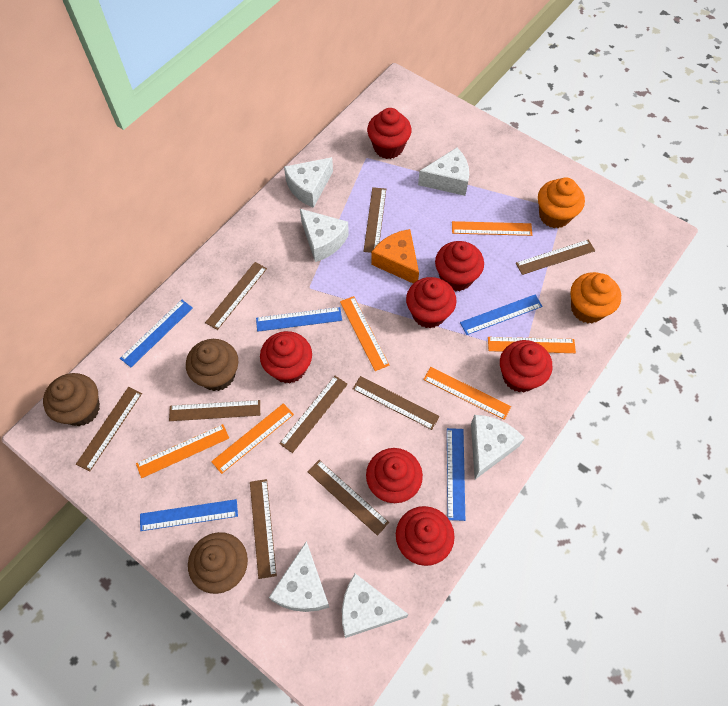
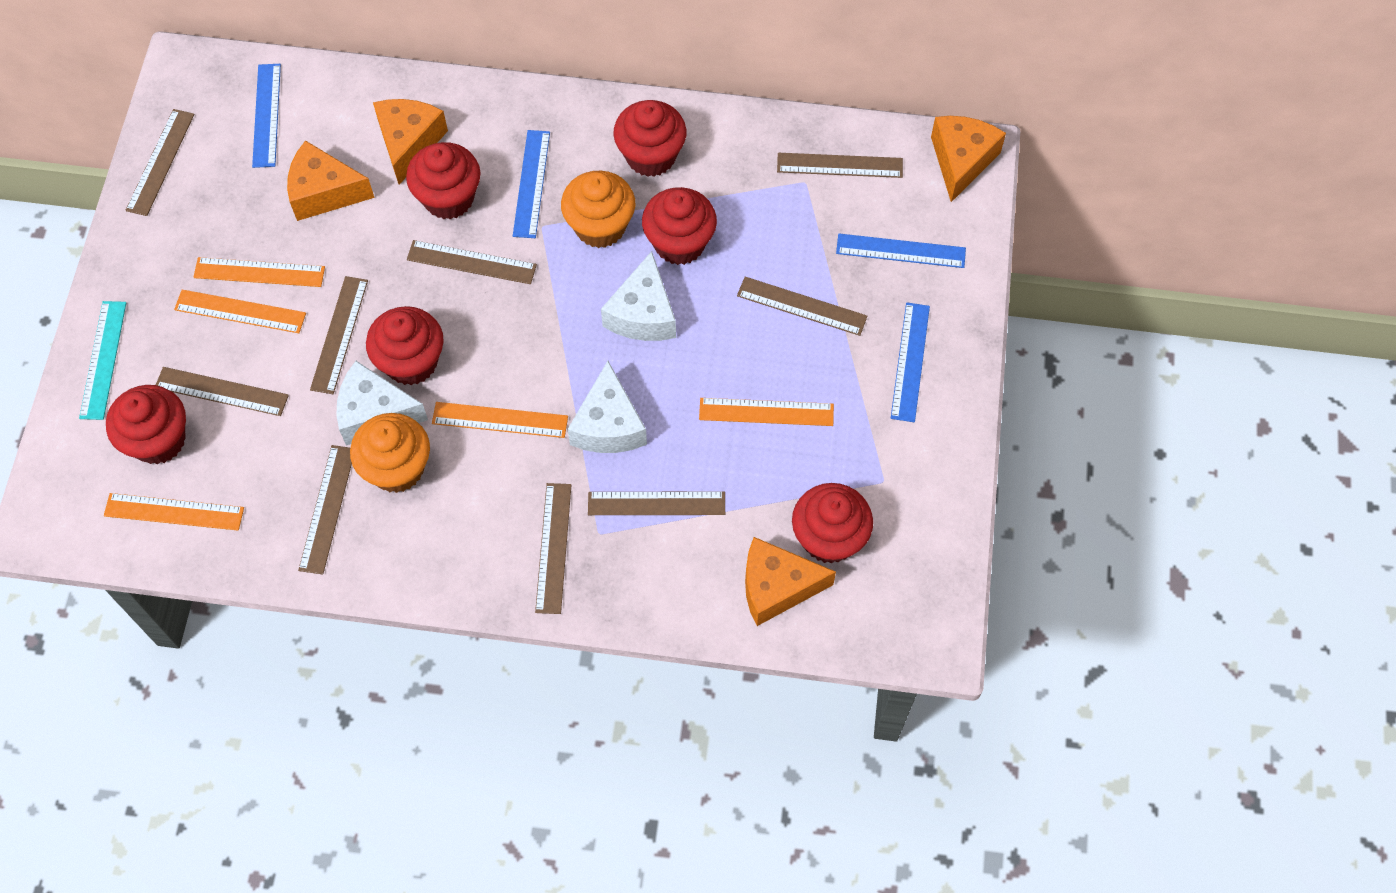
blue ruler: [120,300,193,368] [140,499,238,531] [256,307,342,332] [447,428,465,521] [460,295,543,335] = 5 -> [252,64,281,168] [513,130,550,238] [836,233,966,268] [891,303,930,422] = 4
brown cupcake: [43,373,100,426] [186,339,238,391] [188,532,248,594] = 3 -> none = 0
orange cheese: [371,229,419,283] = 1 -> [287,140,375,221] [373,99,448,185] [745,537,836,626] [931,116,1006,202] = 4
orange ruler: [136,424,229,478] [211,403,294,474] [340,296,389,371] [423,367,511,420] [452,221,532,236] [488,337,576,353] = 6 -> [104,493,244,531] [174,290,306,333] [193,257,325,287] [432,402,568,438] [699,398,834,426] = 5
red cupcake: [260,331,312,384] [366,448,423,503] [367,108,411,159] [396,506,455,566] [406,277,457,328] [435,241,484,291] [500,340,553,392] = 7 -> [106,385,186,464] [366,306,444,385] [406,142,480,219] [613,100,687,177] [642,187,717,265] [792,483,873,564] = 6
turquoise ruler: none = 0 -> [79,301,126,420] = 1
white cheese: [269,541,329,612] [284,157,333,208] [300,209,349,262] [342,574,409,638] [418,148,469,196] [471,415,524,479] = 6 -> [336,361,428,446] [567,361,647,453] [601,251,676,341] = 3

